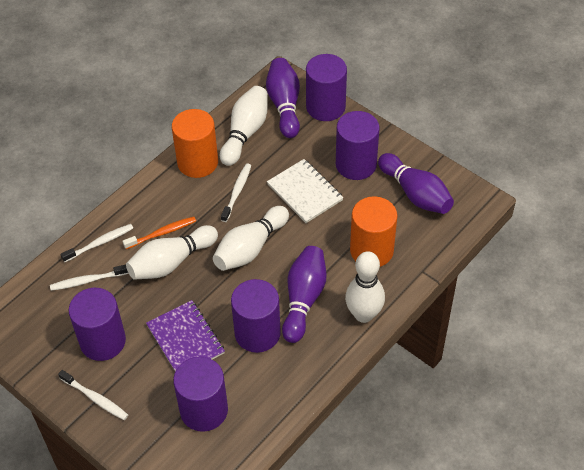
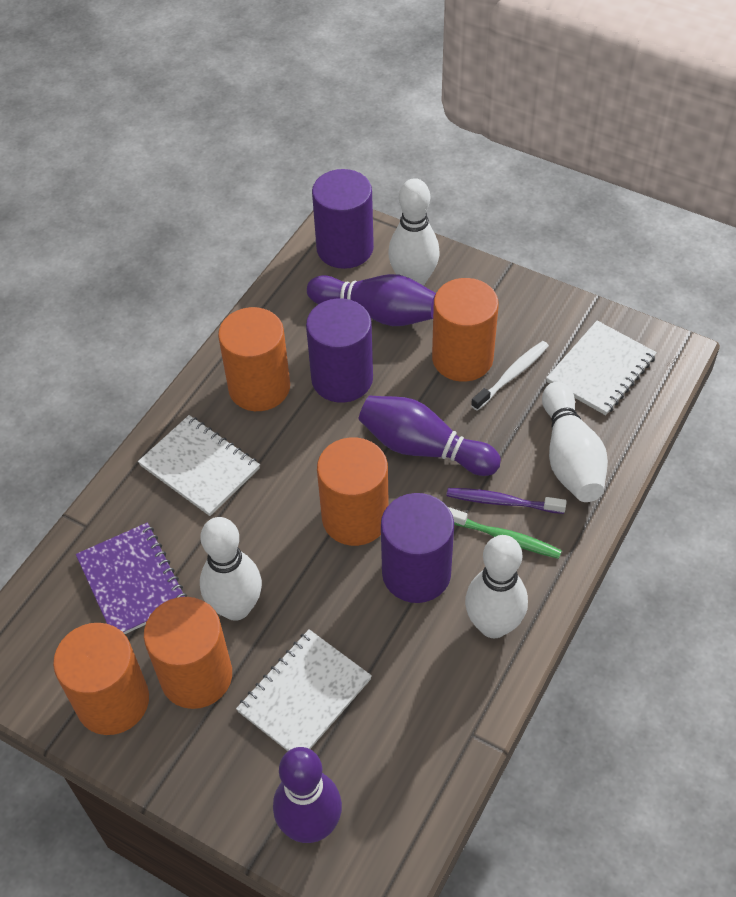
green toothbrush: none = 0 -> [448,507,562,559] = 1
orange cylinder: [172,109,218,178] [350,196,398,267] = 2 -> [53,623,149,735] [144,597,232,709] [218,307,290,411] [317,437,389,546] [432,278,499,382] = 5
orange toothbrush: [122,217,196,249] = 1 -> none = 0
purple cylinder: [69,288,126,361] [173,357,228,432] [231,279,281,353] [306,54,347,121] [336,111,380,180] = 5 -> [306,298,373,403] [312,169,374,269] [381,493,454,603] = 3
purple toothbrush: none = 0 -> [446,488,567,514] = 1
white notebook: [267,159,344,223] = 1 -> [138,415,260,516] [236,629,372,751] [546,321,657,415] = 3
white toothbrush: [50,264,129,291] [58,370,128,420] [60,224,133,263] [221,163,251,222] = 4 -> [471,341,549,411] = 1

